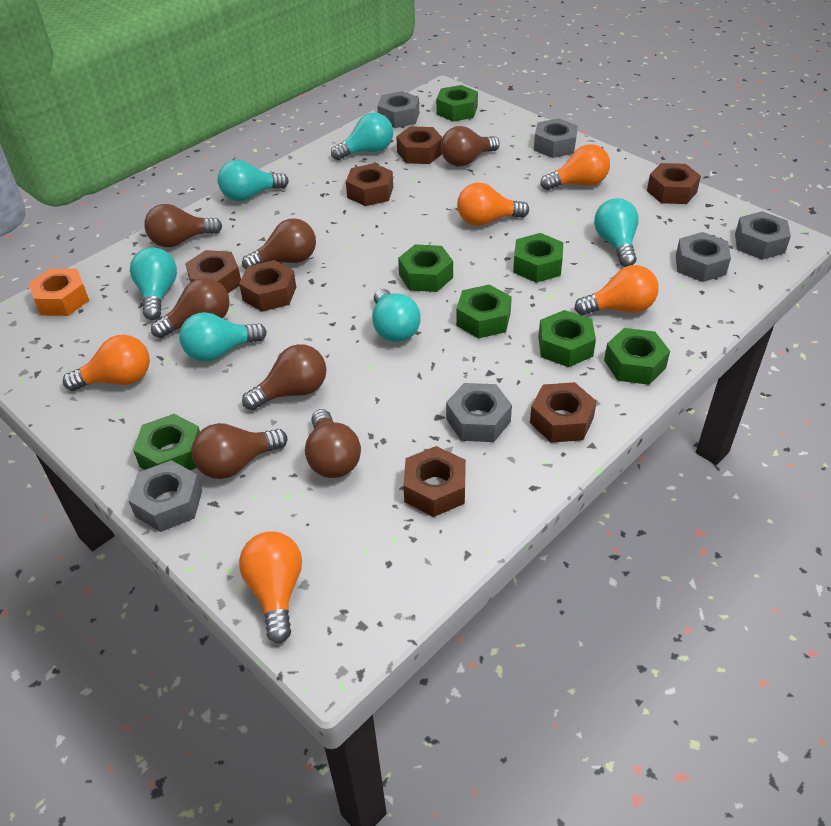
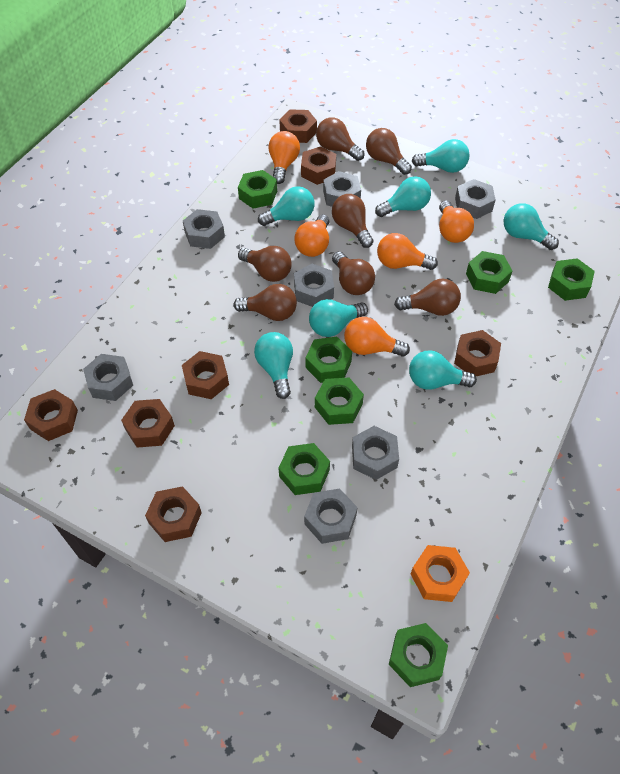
grey nut: [128,460,202,532] [377,91,419,128] [446,383,512,442] [534,118,578,158] [676,232,731,282] [735,211,791,260] = 6 -> [83,354,133,401] [183,209,225,249] [294,264,334,307] [304,488,358,544] [323,171,361,207] [352,426,399,480] [455,179,496,219] = 7
turquoise light bulb: [130,247,177,320] [179,312,267,362] [218,160,289,201] [331,113,393,160] [372,289,421,342] [594,198,639,267] = 6 -> [254,332,293,399] [258,186,314,226] [309,299,368,337] [375,176,431,217] [409,350,477,390] [412,139,470,173] [504,203,559,250] = 7

